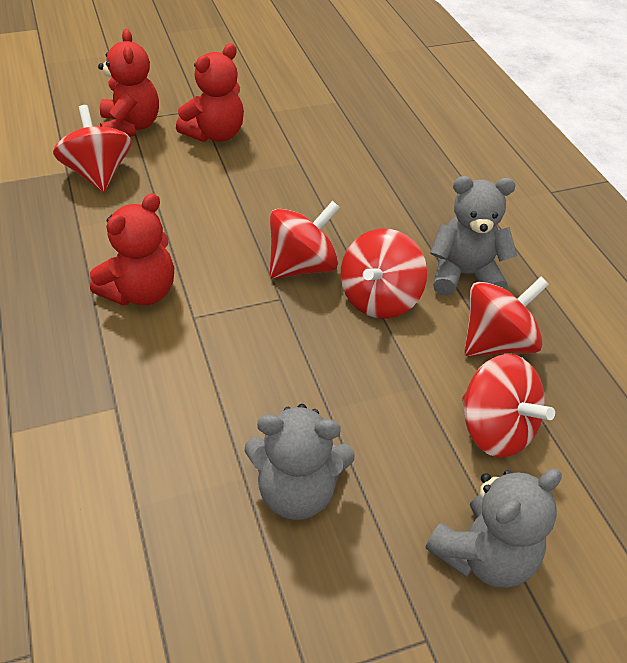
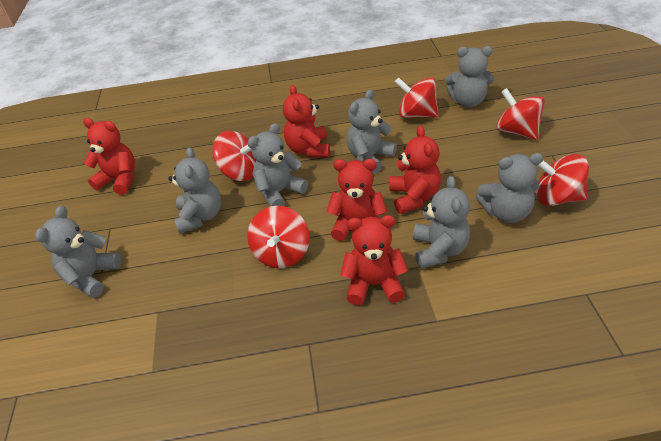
grey teddy bear: [245,404,355,520] [426,469,562,588] [430,176,517,296] = 3 -> [35,206,121,298] [168,147,221,234] [247,123,308,206] [347,89,397,174] [413,176,470,269] [445,46,494,107] [476,153,544,223] = 7
red teddy bear: [90,193,174,306] [98,29,159,137] [176,44,244,142] = 3 -> [83,118,135,195] [283,85,330,157] [326,159,387,241] [340,215,408,305] [390,126,441,214] = 5

